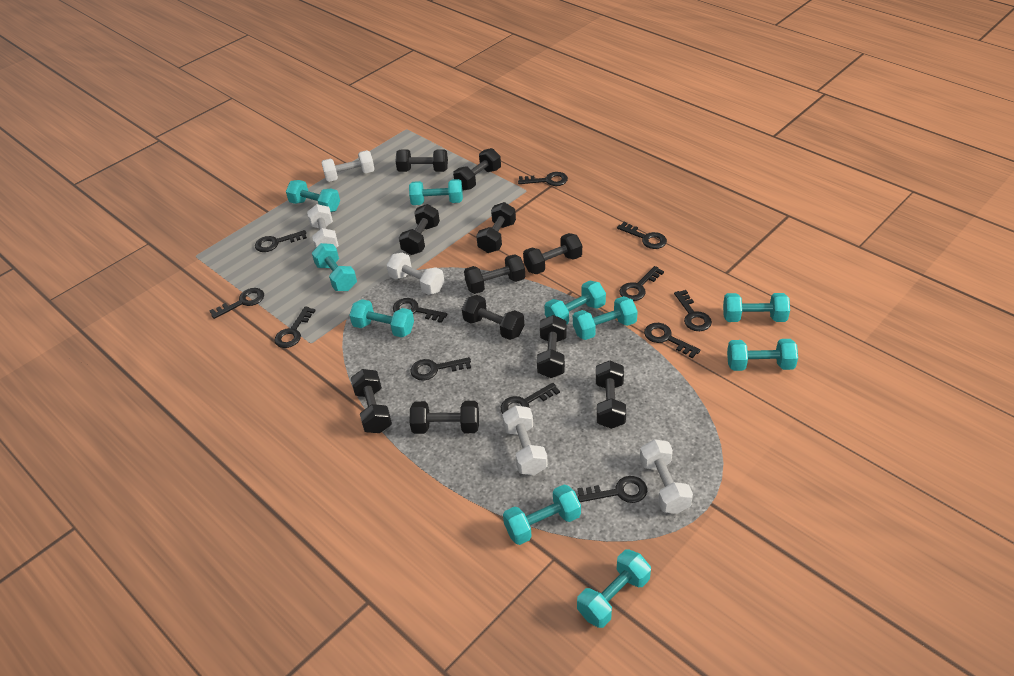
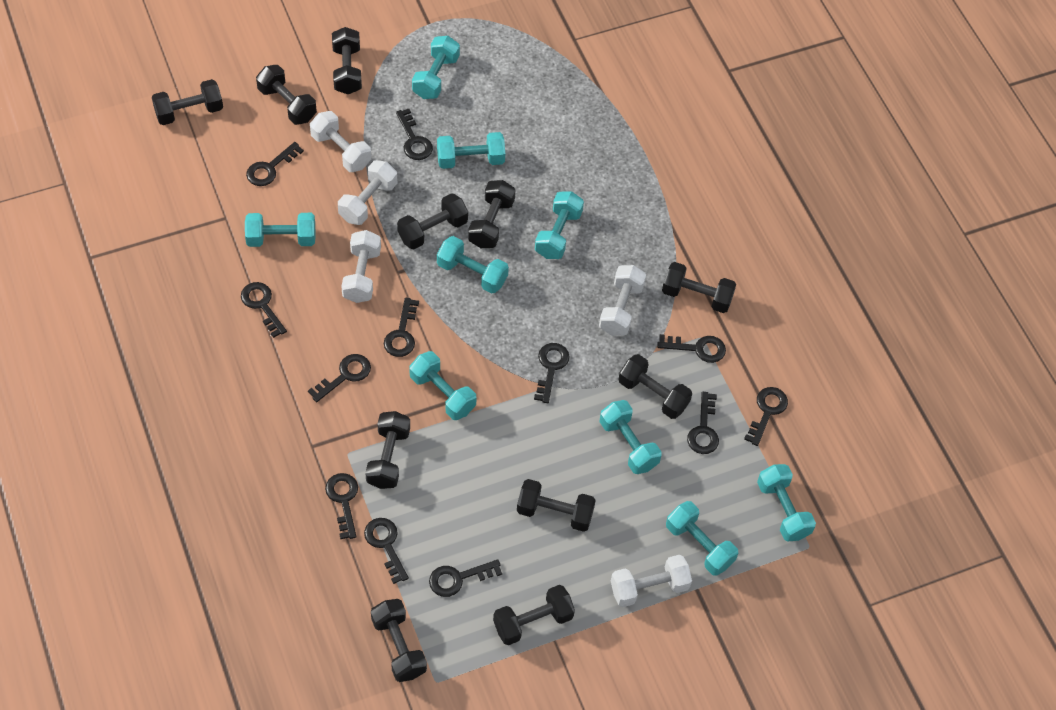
turquoise dumbbell: [286,180,340,212] [312,243,357,291] [349,299,414,338] [409,179,463,205] [503,484,581,545] [545,281,606,325] [573,296,638,340] [577,549,651,628] [723,293,790,322] [727,339,798,371] = 10 -> [245,213,315,247] [409,351,477,420] [412,36,460,99] [437,132,505,169] [437,236,509,294] [535,191,584,259] [600,400,662,474] [666,501,738,576] [757,464,816,541] = 9

